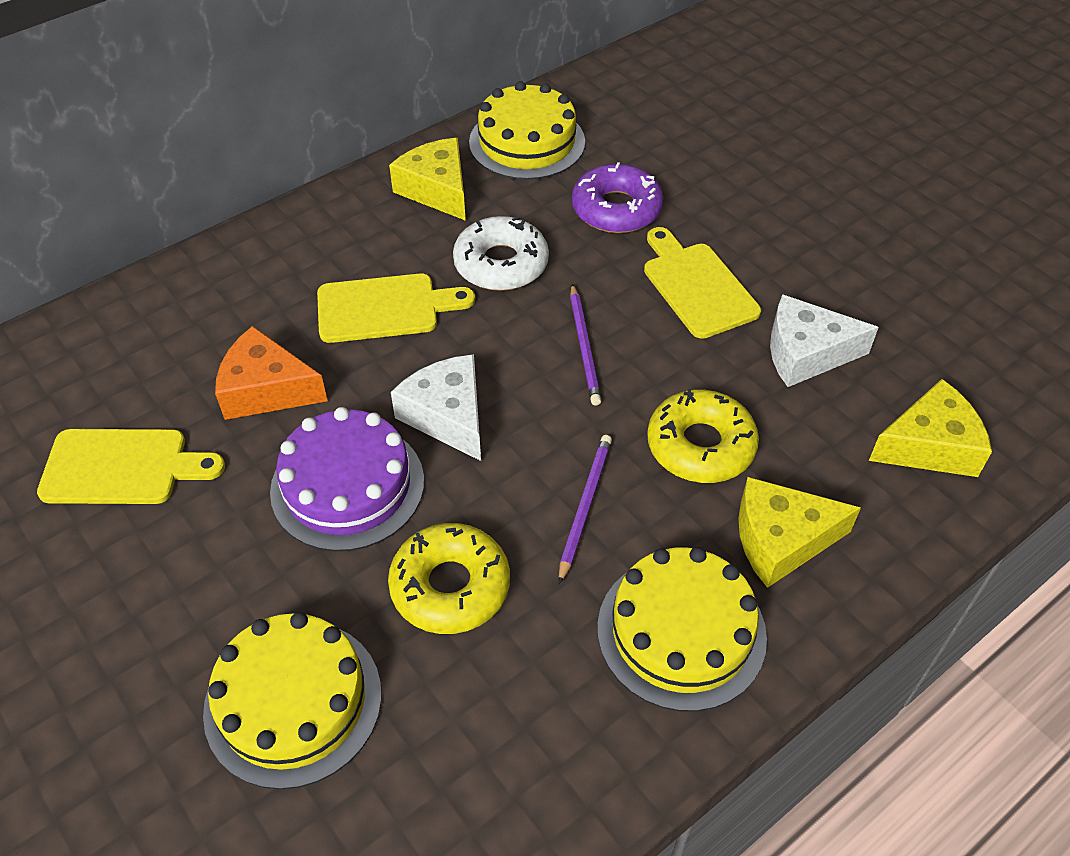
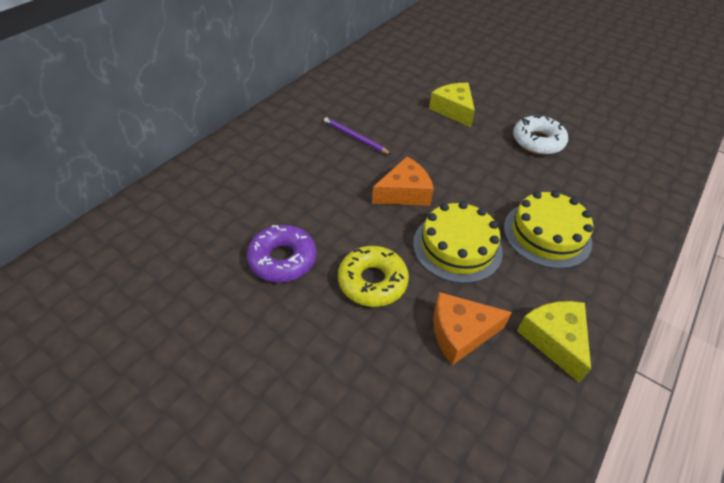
orange cheese: [215,326,328,420] = 1 -> [372,157,434,206] [433,292,512,365] = 2
purple cake: [270,407,424,551] = 1 -> none = 0
purple pencil: [559,435,612,584] [570,284,601,405] = 2 -> [324,117,392,155] = 1
white cheese: [391,354,481,461] [770,294,879,387] = 2 -> none = 0
yellow cake: [203,612,381,789] [469,81,585,180] [597,547,767,712] = 3 -> [413,201,503,283] [504,191,593,269] = 2
yellow cheese: [389,138,466,221] [738,477,861,588] [869,379,992,477] = 3 -> [429,83,475,127] [517,301,591,383] = 2
yellow cutting board: [37,429,225,504] [317,273,475,343] [644,227,761,339] = 3 -> none = 0
yellow donut: [388,523,510,634] [647,389,759,483] = 2 -> [338,246,409,307] = 1

